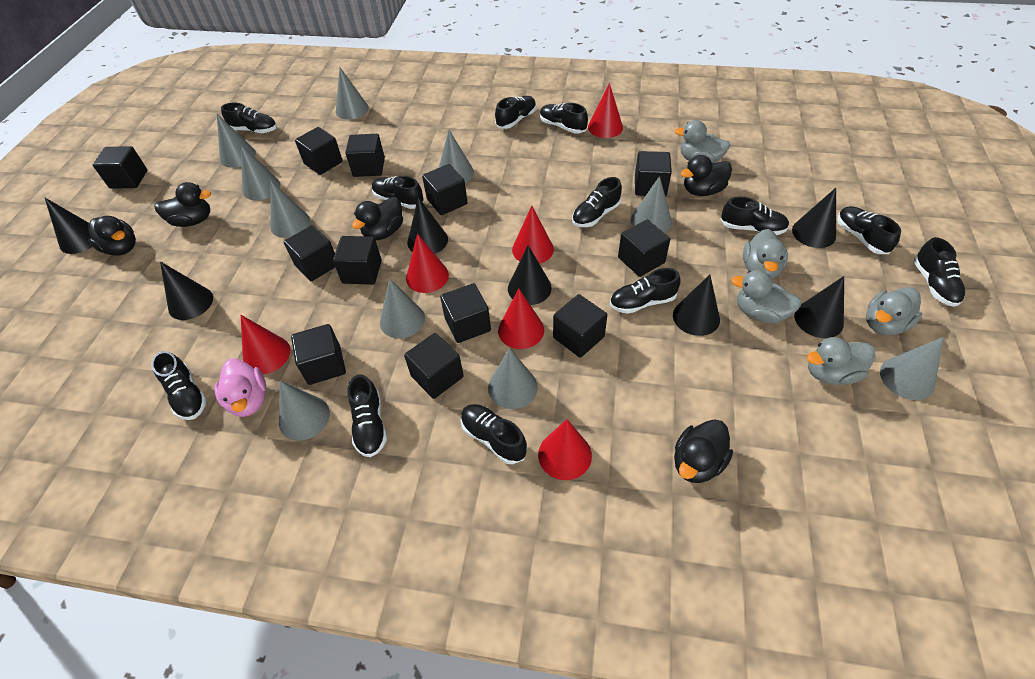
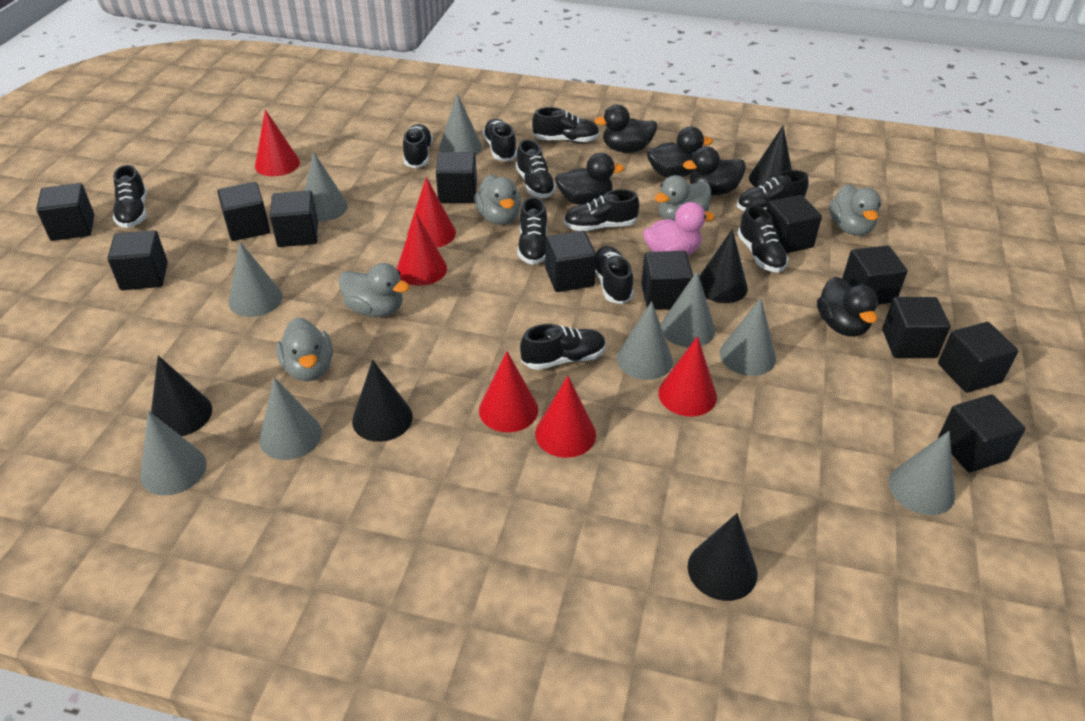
black cone: [45,198,93,254] [160,261,213,320] [407,197,448,254] [508,245,552,305] [673,275,720,336] [792,188,836,248] [794,276,844,338] = 7 -> [151,355,212,436] [352,360,413,442] [688,513,758,601] [699,229,748,303] [749,126,792,187] = 5
black shoe: [151,351,207,420] [221,103,277,133] [347,374,387,457] [372,176,424,209] [461,404,527,464] [495,96,536,129] [540,103,588,134] [572,177,622,227] [610,268,681,314] [721,196,789,235] [837,206,901,254] [913,237,966,307] = 12 -> [113,165,147,228] [403,124,433,168] [483,119,517,161] [515,139,556,198] [518,197,547,265] [520,324,606,370] [532,107,600,143] [564,189,639,231] [595,246,634,304] [737,170,809,211] [737,205,789,273] = 11
grey cone: [217,114,256,168] [241,145,280,200] [270,181,310,238] [279,381,330,441] [336,67,369,120] [380,278,425,339] [439,130,474,183] [488,348,538,409] [631,176,672,233] [880,337,944,400] = 10 -> [140,411,207,496] [229,242,283,317] [259,377,322,460] [305,152,348,221] [439,93,482,155] [617,301,673,380] [661,271,715,347] [720,298,776,376] [888,431,955,515] = 9

